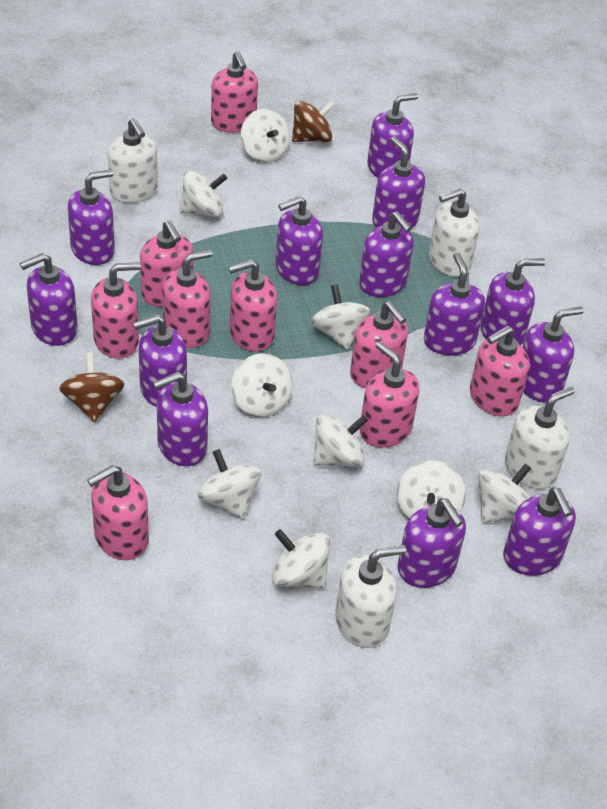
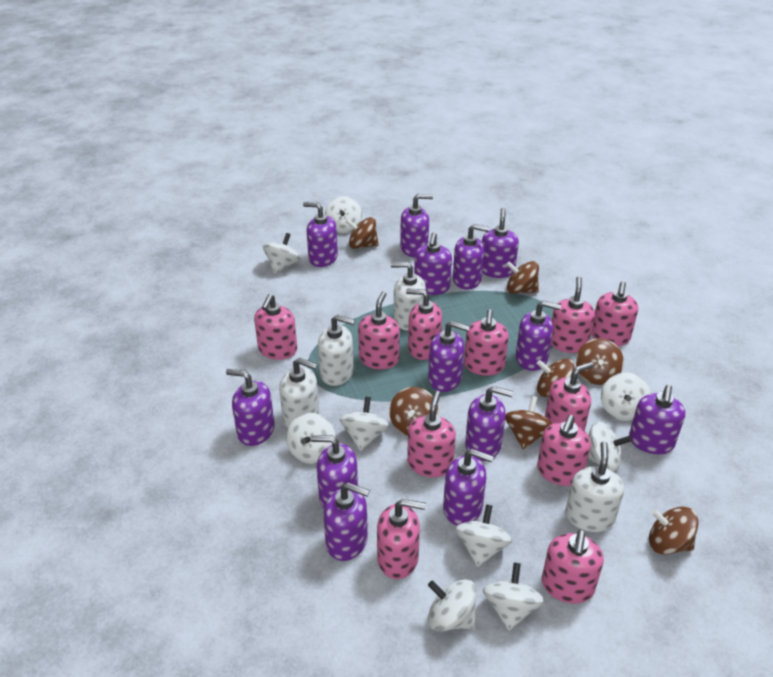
brown spinning top: [59,352,125,423] [292,101,335,142] = 2 -> [346,217,379,249] [389,387,439,435] [505,396,552,449] [506,261,539,294] [537,359,575,397] [576,338,624,385] [649,507,698,555] = 7
pink soap dispenser: [87,465,149,560] [91,262,141,359] [140,220,193,307] [163,249,213,348] [211,51,258,133] [228,259,277,352] [350,301,408,388] [360,342,420,448] [470,326,530,416] = 9 -> [254,294,297,360] [358,291,400,369] [377,499,426,579] [406,288,442,360] [407,391,456,477] [464,309,509,376] [537,415,591,486] [542,529,604,604] [545,362,594,431] [551,276,595,353] [591,281,638,346] = 11

